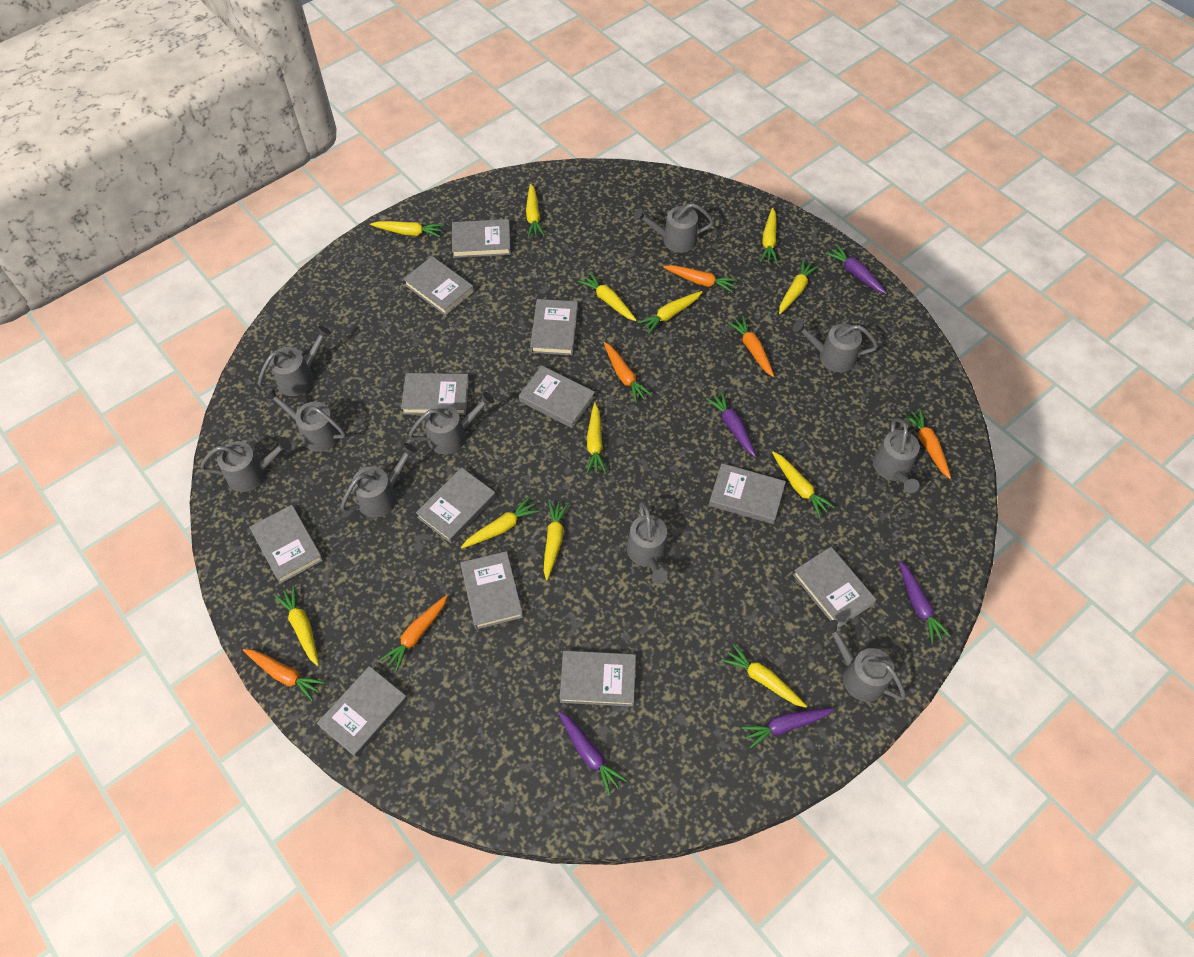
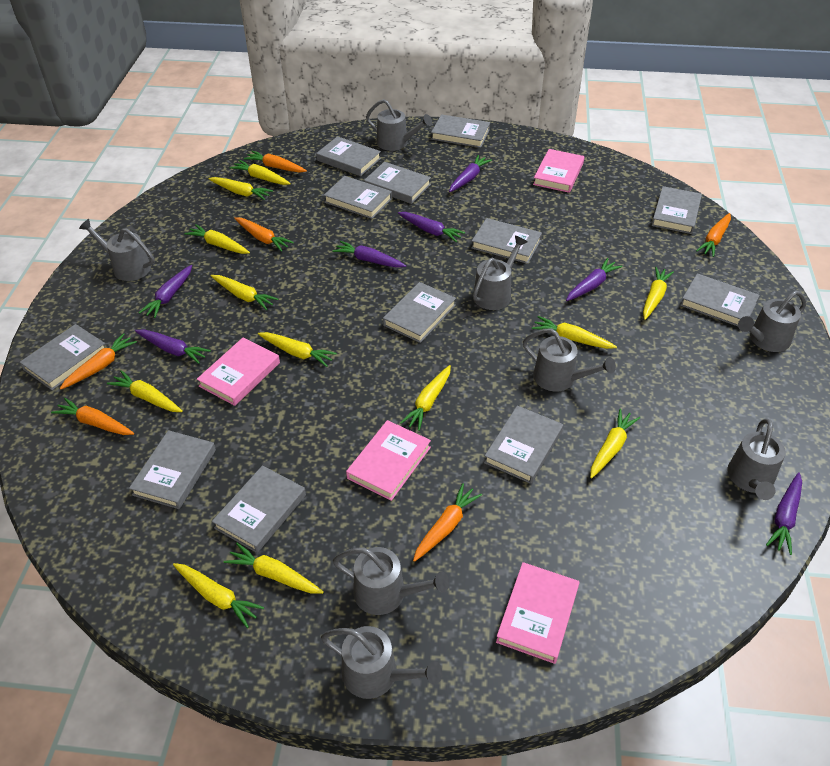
grey watering can: [200,437,292,492] [258,326,331,396] [264,387,346,452] [341,443,417,518] [409,392,494,454] [627,502,667,584] [634,203,714,253] [793,320,878,372] [823,620,906,702] [873,418,920,493] = 10 -> [79,219,154,281] [321,626,442,699] [333,547,449,615] [366,99,432,151] [473,236,527,310] [523,328,616,392] [727,418,786,500] [738,291,806,352] = 8
pink book: none = 0 -> [197,338,280,406] [346,420,431,501] [496,562,579,664] [533,149,584,193] = 4
purple carrot: [558,711,627,795] [706,391,756,457] [742,708,834,749] [826,245,887,294] [899,561,951,643] = 5 -> [135,329,211,364] [139,265,192,318] [332,241,406,268] [398,212,465,242] [449,155,492,192] [566,258,622,301] [766,473,802,555] = 7

